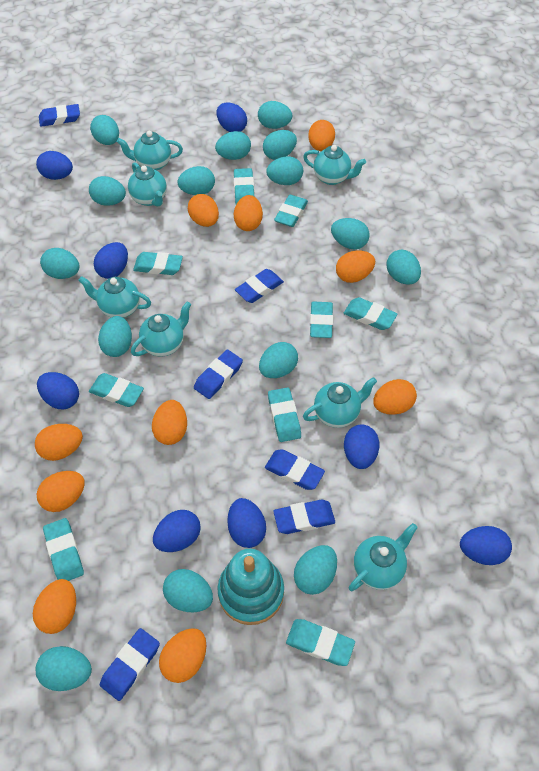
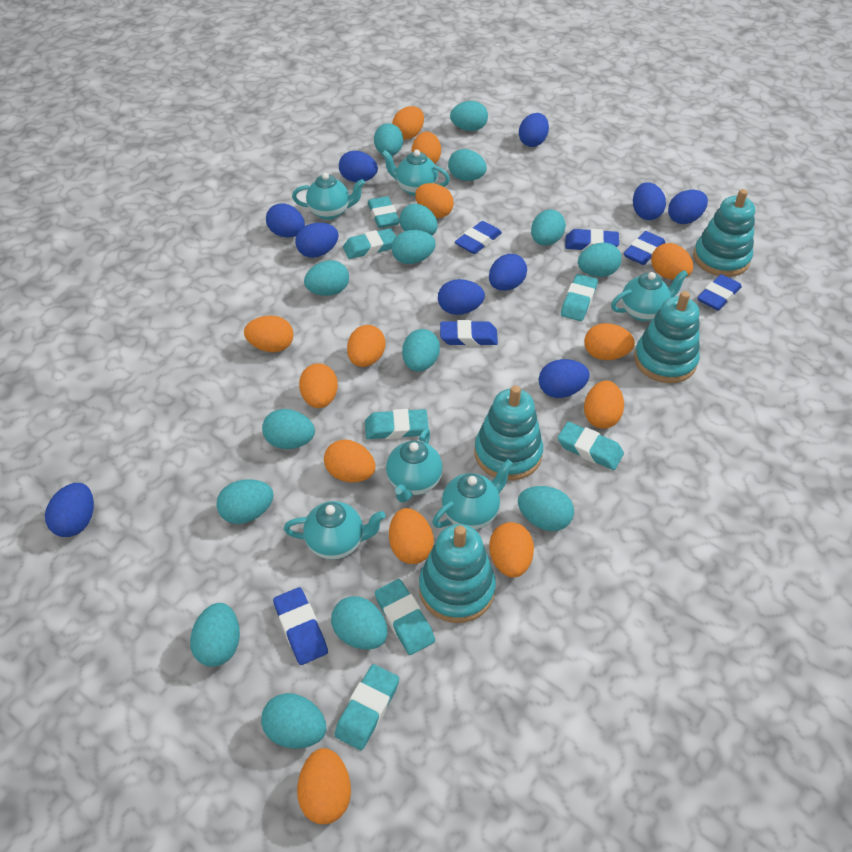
blue egg: [36,151,73,180] [37,372,79,409] [94,242,128,279] [153,510,201,552] [217,103,247,132] [227,498,266,548] [344,425,380,469] [460,526,512,565] = 8 -> [45,483,94,537] [266,203,305,238] [295,223,339,258] [339,151,378,182] [438,279,485,315] [489,254,527,291] [519,113,549,147] [539,359,590,398] [633,182,666,220] [668,190,708,224] = 10
orange egg: [33,579,76,634] [35,424,83,461] [37,471,85,512] [152,400,187,445] [159,628,206,683] [188,194,219,227] [234,195,263,231] [308,120,335,151] [336,251,375,283] [373,379,417,415] = 10 -> [244,315,293,352] [297,748,351,824] [299,363,338,408] [324,439,375,482] [347,325,385,367] [389,508,434,564] [392,106,424,140] [412,132,441,164] [415,183,454,218] [489,522,534,577] [584,323,635,360] [584,381,624,429] [651,243,693,280] = 13
turquoise eraser: [43,518,84,581] [89,373,144,407] [133,252,183,275] [234,168,255,204] [268,387,301,442] [274,195,308,227] [286,619,355,666] [310,301,333,338] [344,297,398,330] = 9 -> [334,664,399,750] [343,228,396,259] [365,409,428,439] [368,196,400,228] [375,579,435,655] [558,422,624,470] [561,274,598,321] = 7
turquoise stacking toy: [217,549,284,625] = 1 -> [419,524,496,623] [475,385,543,481] [634,291,700,383] [693,189,755,277] = 4
turquoise teapot: [78,276,151,318] [117,131,183,170] [128,162,167,207] [131,302,191,357] [303,145,366,185] [303,377,377,428] [349,523,418,591] = 7 -> [284,501,385,560] [292,173,365,220] [382,150,450,196] [386,428,443,502] [432,459,513,530] [611,270,688,321] = 6

